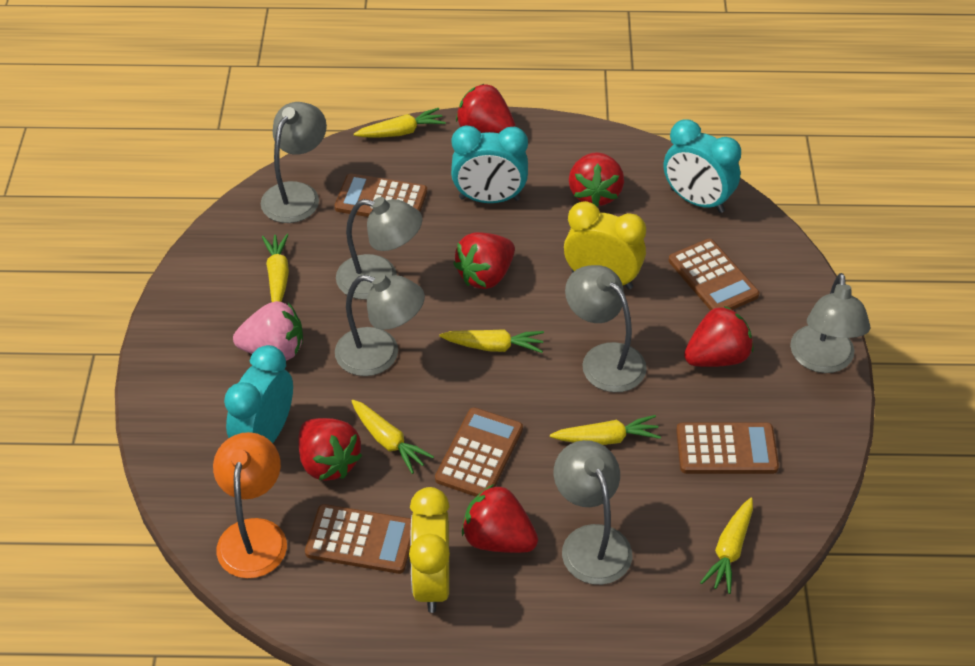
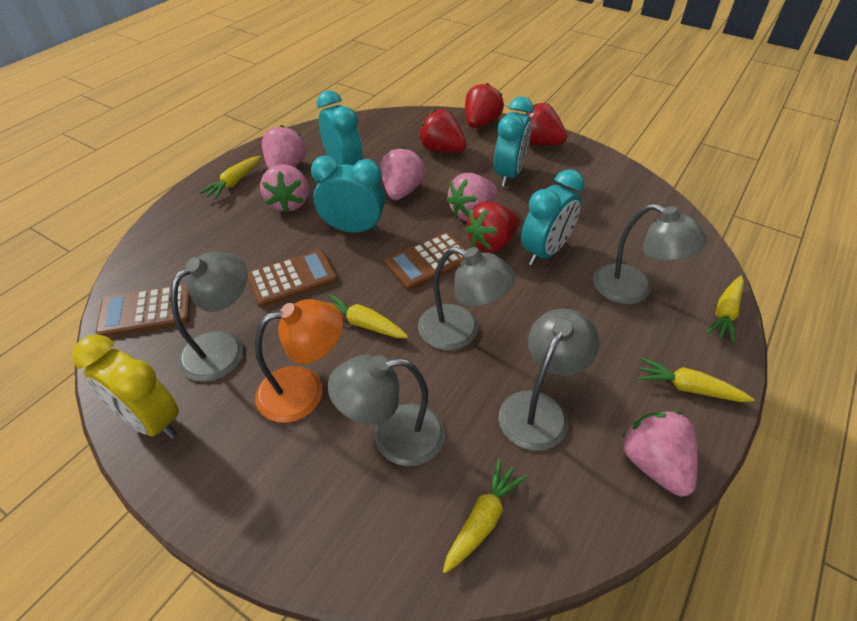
brown calculator: [305,504,411,574] [334,173,427,217] [435,407,523,497] [669,239,759,310] [676,423,779,474] = 5 -> [96,284,191,337] [247,249,337,307] [385,232,467,290] = 3
grey lamp: [261,102,327,223] [335,273,425,376] [336,197,422,300] [554,440,632,585] [565,265,647,392] [790,273,870,373] = 6 -> [171,252,247,382] [328,355,445,466] [418,247,515,350] [499,309,600,451] [593,204,707,304] = 5
pink strawberry: [233,301,303,361] = 1 -> [260,164,309,213] [262,125,306,169] [381,147,426,200] [446,173,498,221] [621,411,698,496] = 5
red strawberry: [298,418,362,481] [453,232,515,289] [456,84,516,133] [462,484,538,553] [569,152,624,207] [684,306,753,367] = 6 -> [419,109,466,153] [465,83,504,128] [465,201,520,253] [525,103,567,145] = 4
turquoise clock: [224,345,293,443] [451,125,528,203] [664,120,741,213] = 3 -> [311,155,385,233] [317,90,362,166] [494,97,534,187] [521,169,584,266] = 4
yellow carrot: [262,234,289,302] [351,400,434,474] [354,108,446,137] [439,329,544,353] [550,415,661,445] [700,498,753,594] = 6 -> [199,156,261,200] [326,294,408,338] [443,459,528,573] [638,357,754,402] [706,276,744,344] = 5
yellow clock: [409,487,450,613] [564,201,646,289] = 2 -> [72,335,179,439] = 1

